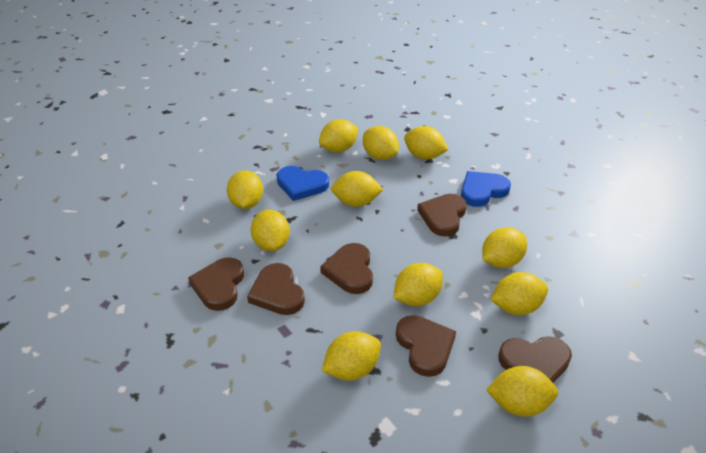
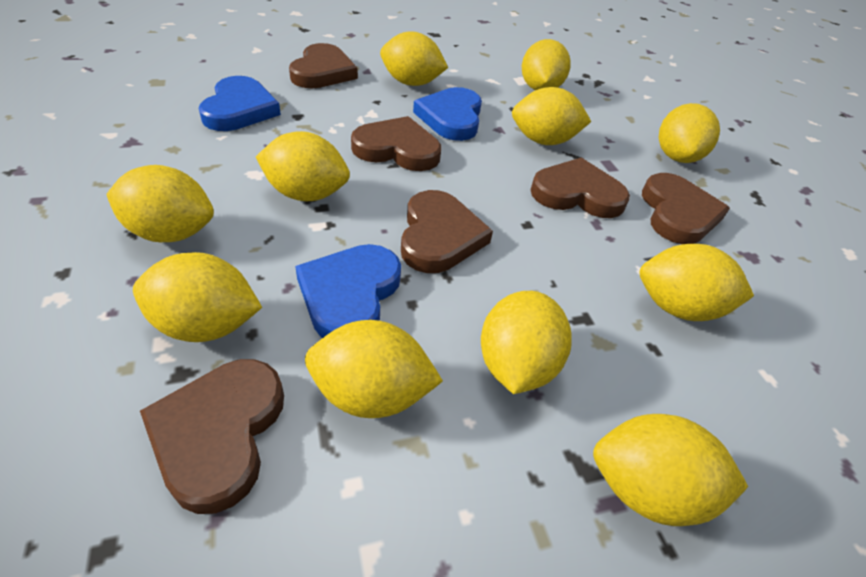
blue heart: [277,166,329,201] [461,171,511,207] = 2 -> [198,76,281,131] [295,244,401,338] [413,87,482,141] = 3

